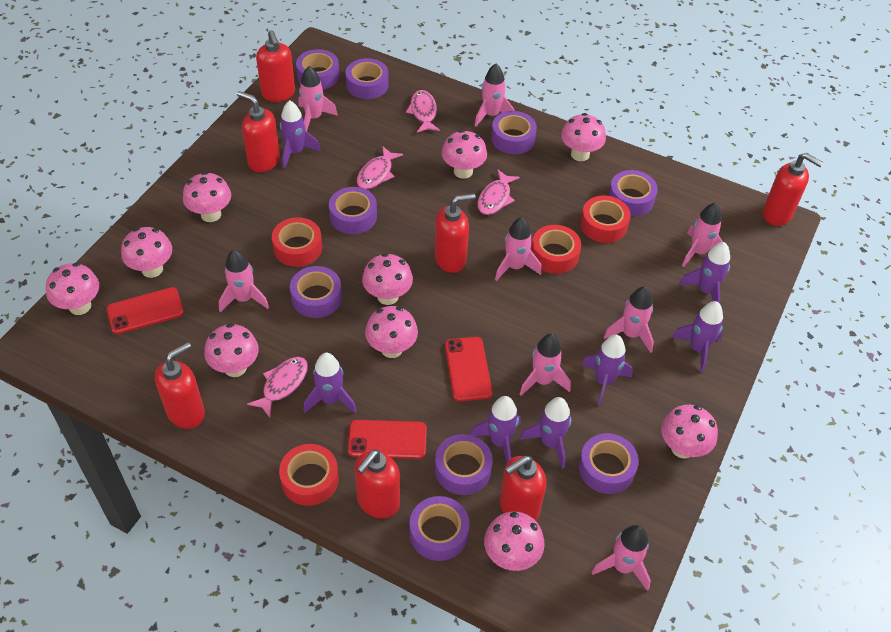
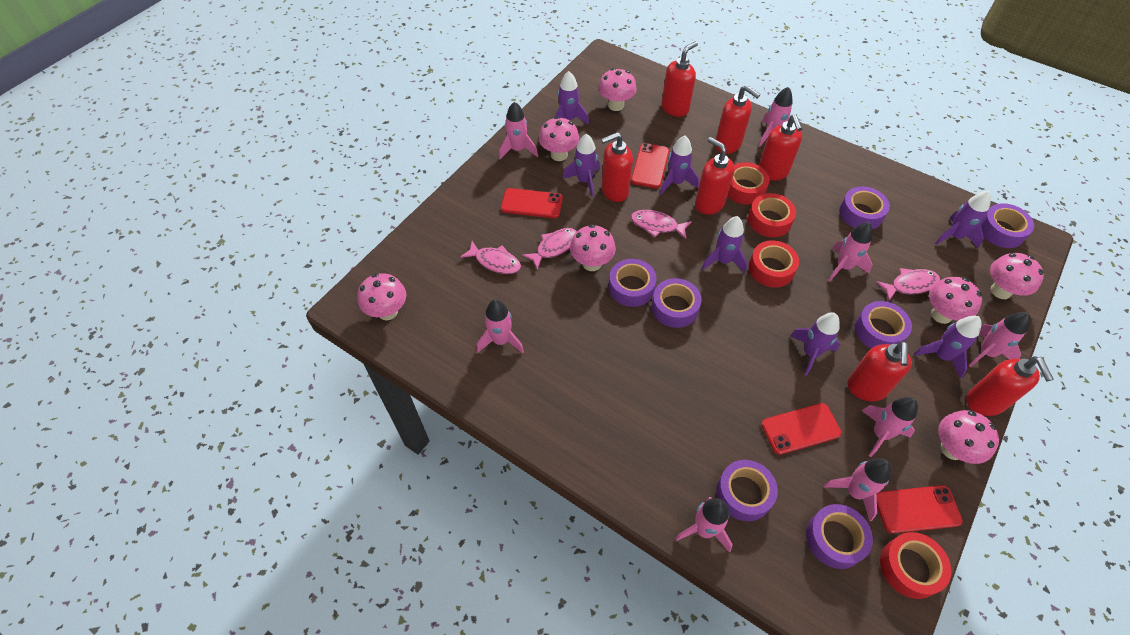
pink mushroom: [46,263,99,315] [121,227,172,278] [183,172,231,222] [204,323,259,377] [362,253,413,305] [365,306,418,358] [442,130,487,179] [484,511,544,571] [561,113,606,161] [661,405,718,459] = 10 -> [357,273,406,320] [539,117,579,161] [570,224,616,271] [598,68,637,111] [929,277,982,324] [938,410,999,464] [990,253,1044,299] = 7
purple tape: [290,266,342,318] [296,49,340,89] [329,187,377,234] [346,58,389,99] [409,496,469,561] [435,434,493,495] [491,111,537,154] [579,433,639,494] [608,170,658,216] = 9 -> [609,259,657,307] [651,278,702,328] [716,460,778,521] [806,504,873,569] [839,186,890,229] [855,301,912,349] [980,203,1034,248] = 7
red phone: [106,287,184,334] [348,420,427,459] [445,337,492,402] = 3 -> [501,188,563,218] [631,143,669,188] [761,403,842,455] [877,485,963,534] = 4

